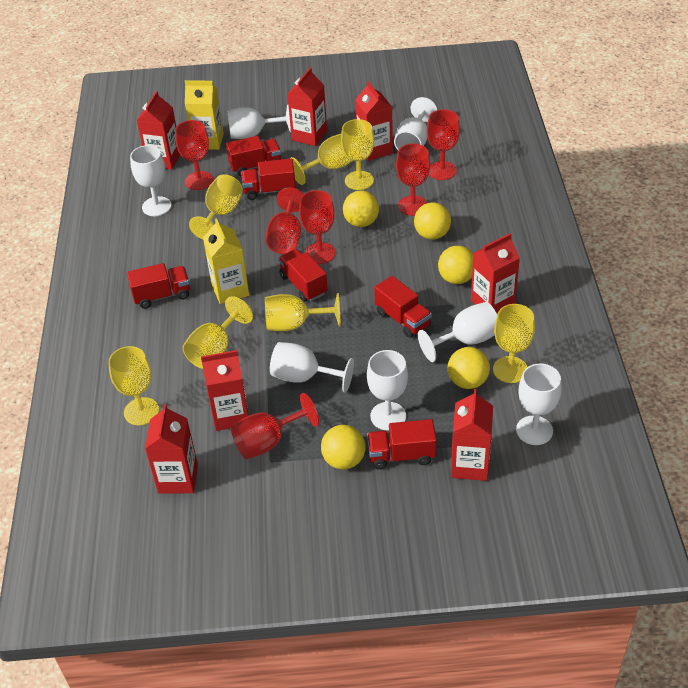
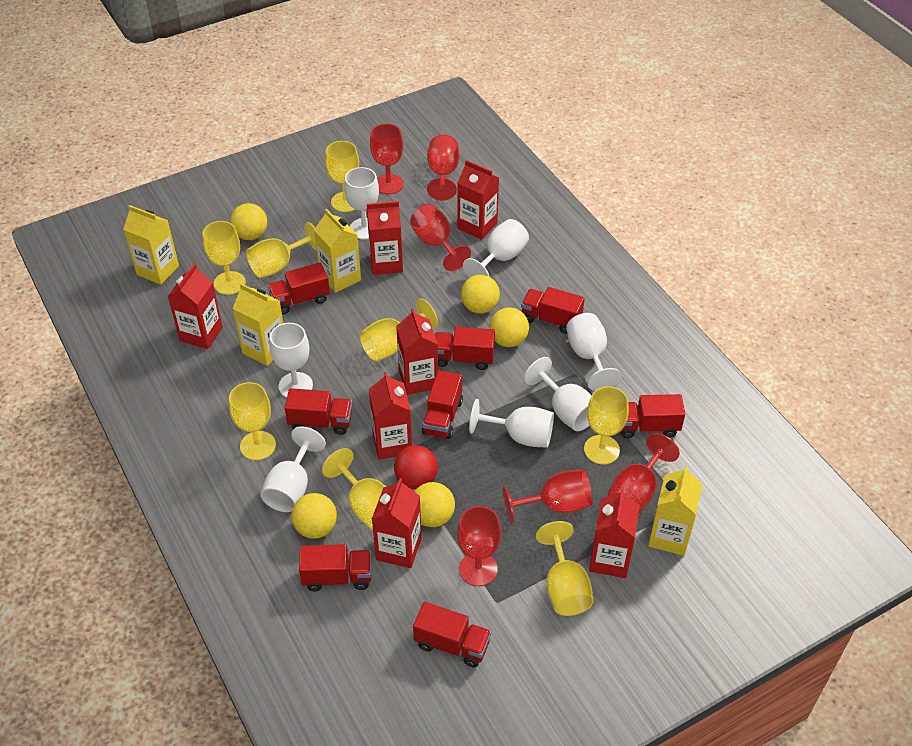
red ball: none = 0 -> [394,445,438,489] = 1
red truck: [127,263,190,309] [226,136,281,176] [241,159,296,200] [278,249,328,302] [367,419,437,470] [374,276,432,338] = 6 -> [267,262,330,314] [285,388,352,435] [299,544,371,591] [413,602,491,667] [422,370,463,439] [435,327,495,370] [521,287,585,334] [620,394,685,438] = 8
yellow carton: [185,80,224,150] [203,218,249,304] = 2 -> [123,205,179,285] [232,283,283,366] [314,209,361,293] [648,465,702,556] = 4
yellow goblet: [108,346,159,426] [182,296,253,369] [189,174,243,239] [265,293,340,331] [290,134,353,185] [341,119,374,190] [493,304,535,383] = 7 -> [203,221,246,295] [229,382,276,460] [246,222,317,278] [322,448,386,529] [325,141,359,212] [359,298,438,361] [536,521,594,616] [584,386,629,464] = 8

